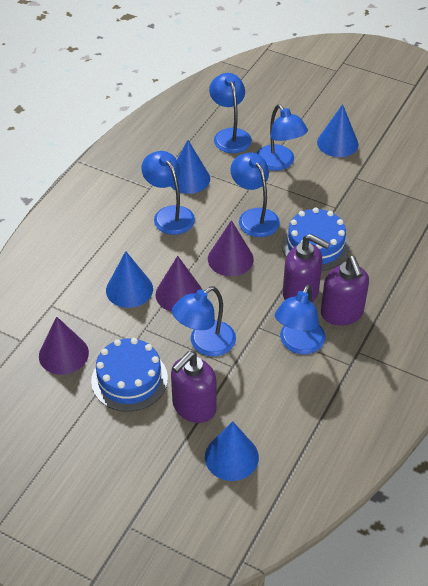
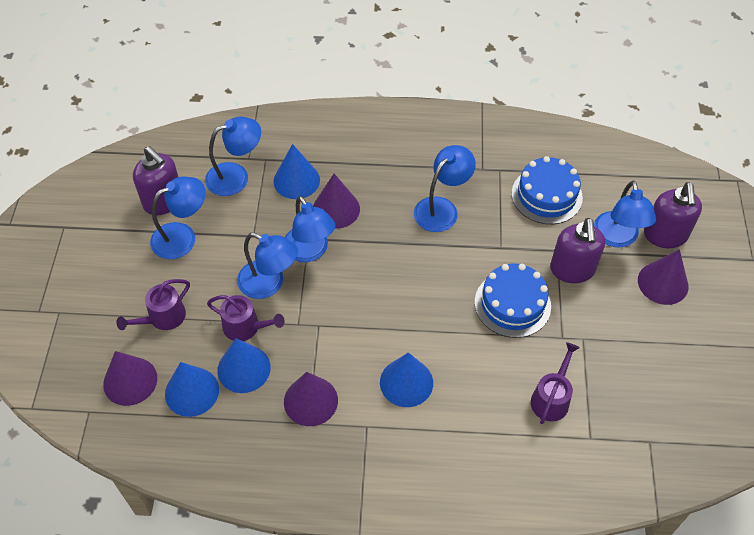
purple cone: [39,317,89,375] [156,256,202,312] [208,220,254,276] = 3 -> [103,351,157,406] [284,372,338,426] [313,174,360,229] [638,249,688,305] = 4
purple watering can: none = 0 -> [116,279,190,330] [207,295,285,341] [531,342,579,424] = 3

